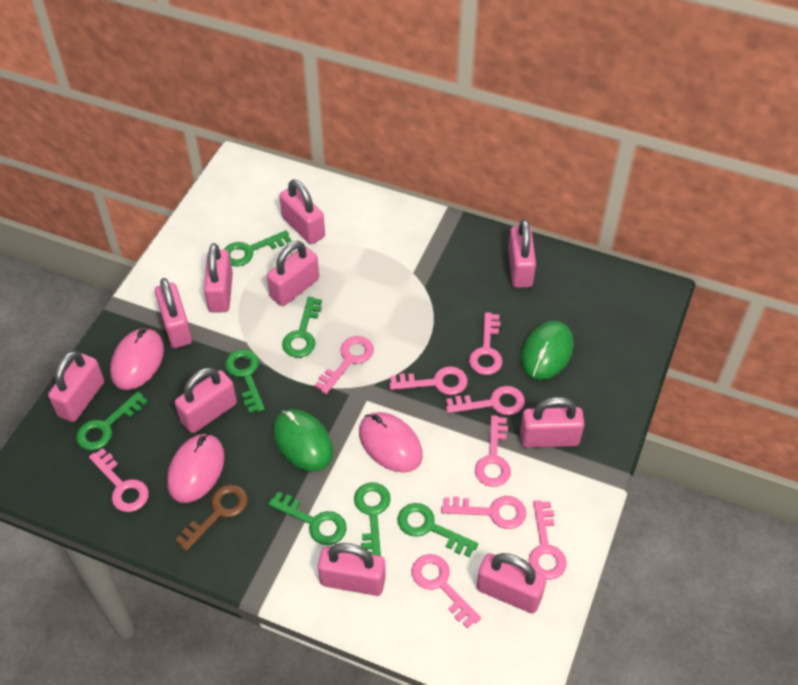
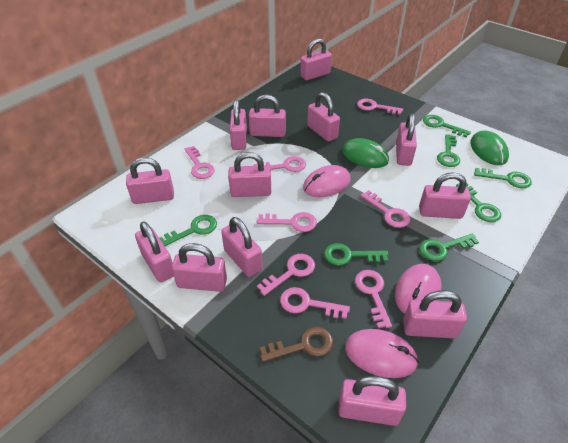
pink key: [89,448,149,512] [315,336,374,394] [389,366,468,395] [412,554,481,628] [441,496,526,529] [446,386,525,415] [469,312,502,375] [475,415,511,487] [528,500,567,580] = 9 -> [185,146,215,179] [254,156,306,172] [257,212,317,232] [257,254,315,296] [280,287,350,319] [355,270,392,328] [357,99,403,115] [360,190,410,228] = 8
pink padlock: [48,351,104,422] [155,278,192,348] [175,367,237,433] [204,243,233,312] [267,241,319,306] [279,180,325,244] [318,543,386,596] [477,553,546,613] [508,219,536,288] [520,397,585,448] = 10 -> [126,157,174,204] [135,221,174,282] [172,243,227,292] [221,217,263,277] [228,152,271,197] [230,99,247,150] [249,94,286,137] [300,39,332,80] [307,92,340,142] [338,376,406,426] [396,113,417,166] [403,290,467,339] [419,172,471,219] = 13

